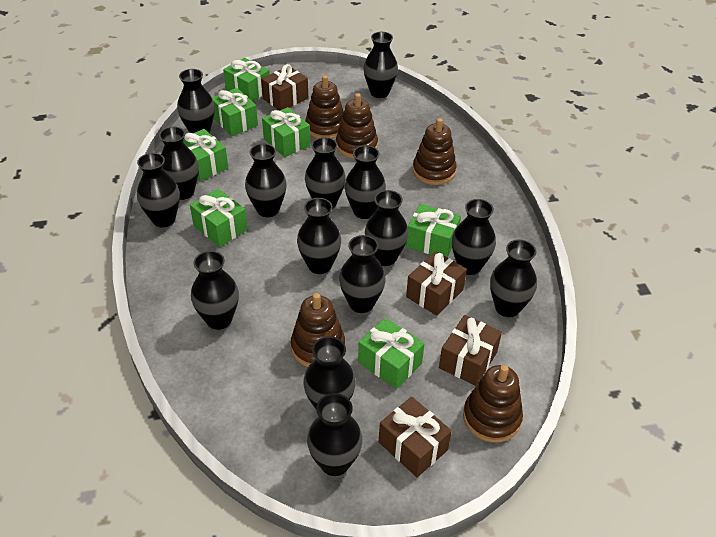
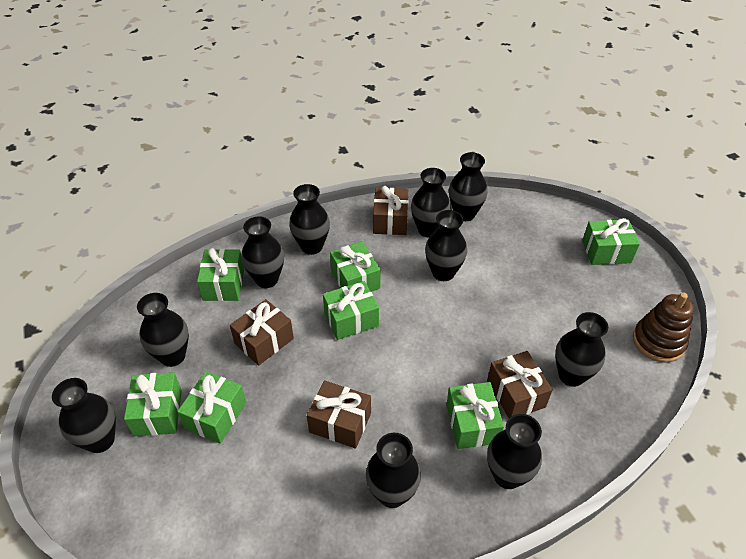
black vase: [137,153,180,227] [159,127,199,200] [177,69,215,133] [191,251,239,330] [245,143,287,217] [297,198,341,274] [303,336,356,409] [305,137,346,209] [307,393,363,476] [339,235,386,313] [345,145,386,219] [363,32,398,98] [365,190,408,266] [452,199,496,275] [490,239,537,317] = 15 -> [52,378,116,453] [137,293,189,367] [241,216,284,288] [289,184,330,255] [366,433,421,508] [411,168,451,237] [425,210,467,281] [449,152,488,221] [487,414,542,489] [555,312,608,387] = 10
brown stacking toy: [291,293,345,367] [305,75,344,139] [336,93,378,159] [413,118,457,185] [463,365,523,443] = 5 -> [633,292,694,363] = 1

